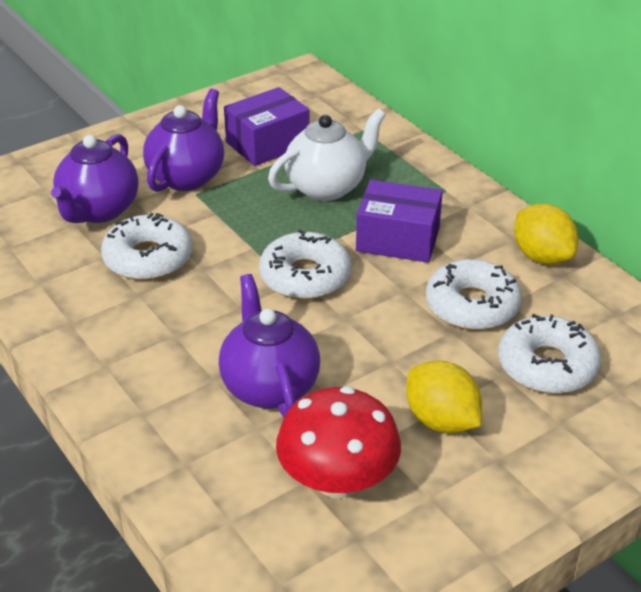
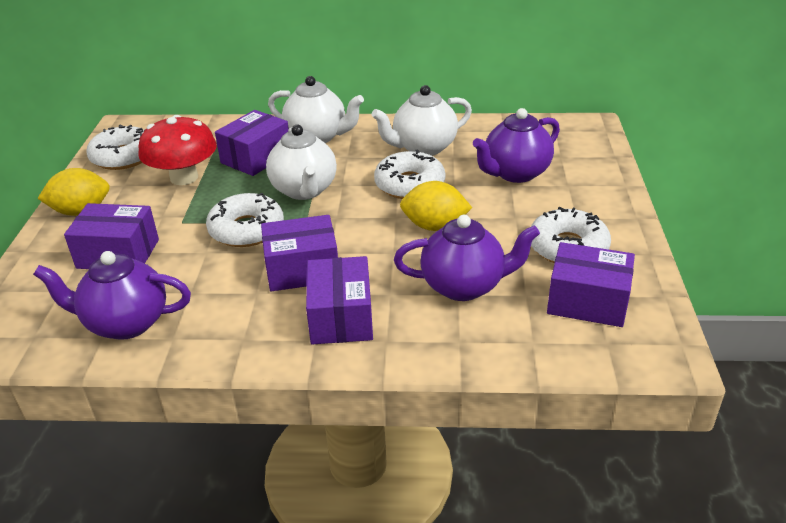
purple box: [224,87,310,166] [356,180,443,263] = 2 -> [64,203,159,269] [215,110,289,176] [261,215,338,291] [306,256,373,345] [547,242,635,327] = 5
white teapot: [268,108,386,201] = 1 -> [266,125,337,200] [268,76,364,143] [371,85,472,156] = 3

